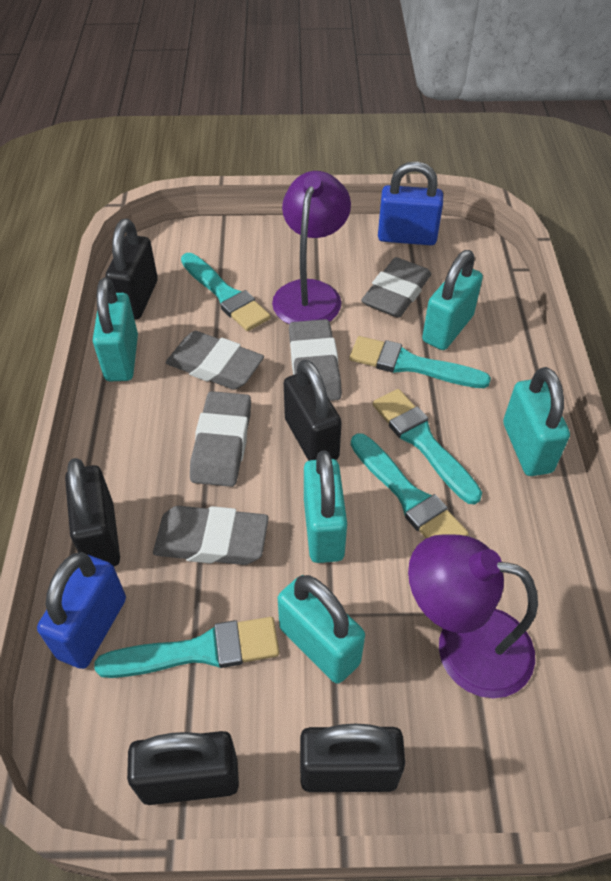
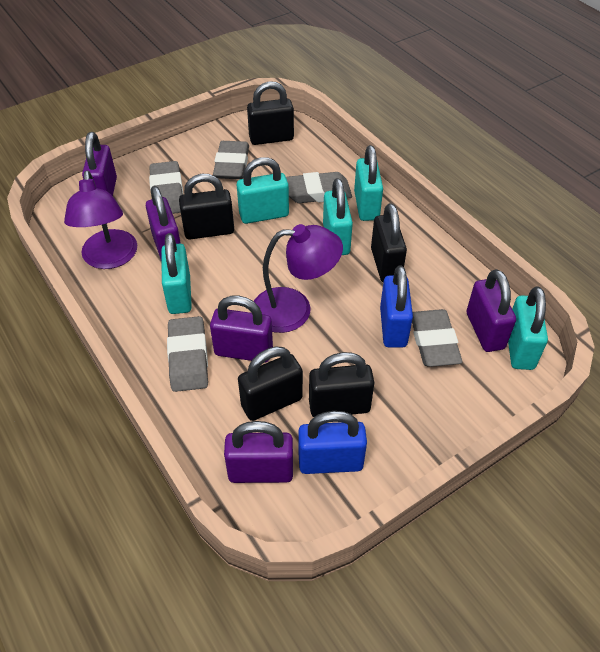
purple padlock: none = 0 -> [82,132,117,196] [146,186,181,259] [210,296,273,363] [224,421,293,483] [466,269,516,352] = 5
turquoise brush: [94,617,279,678] [181,253,271,331] [349,336,491,388] [351,433,469,538] [373,389,482,504] = 5 -> none = 0

